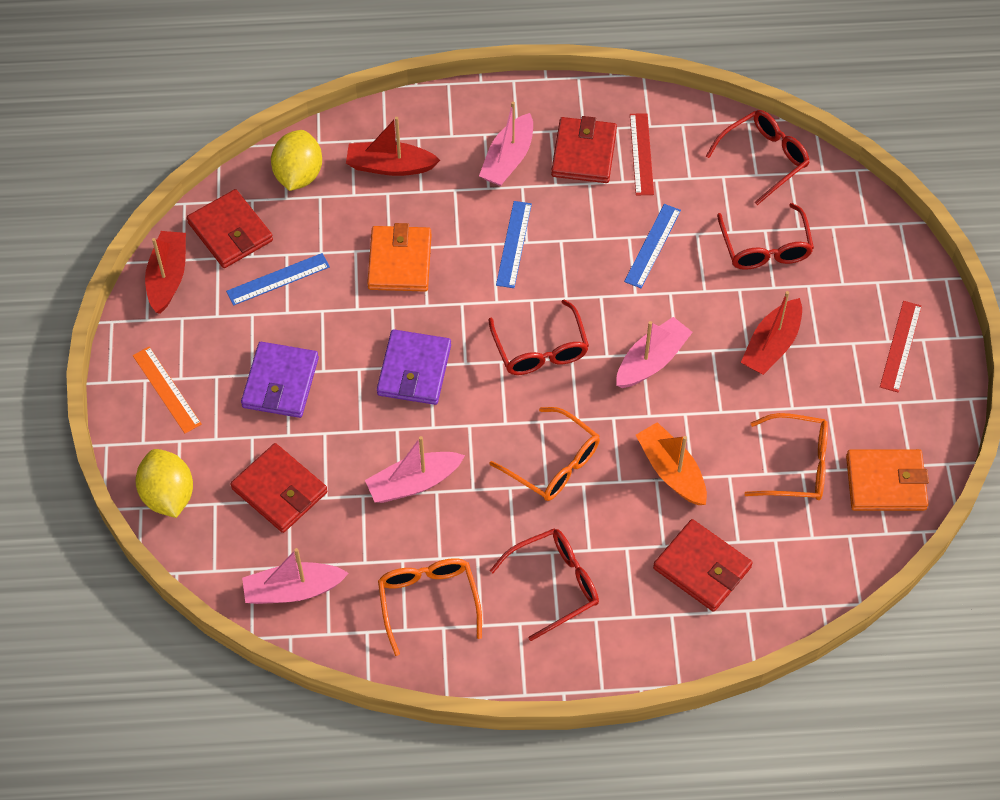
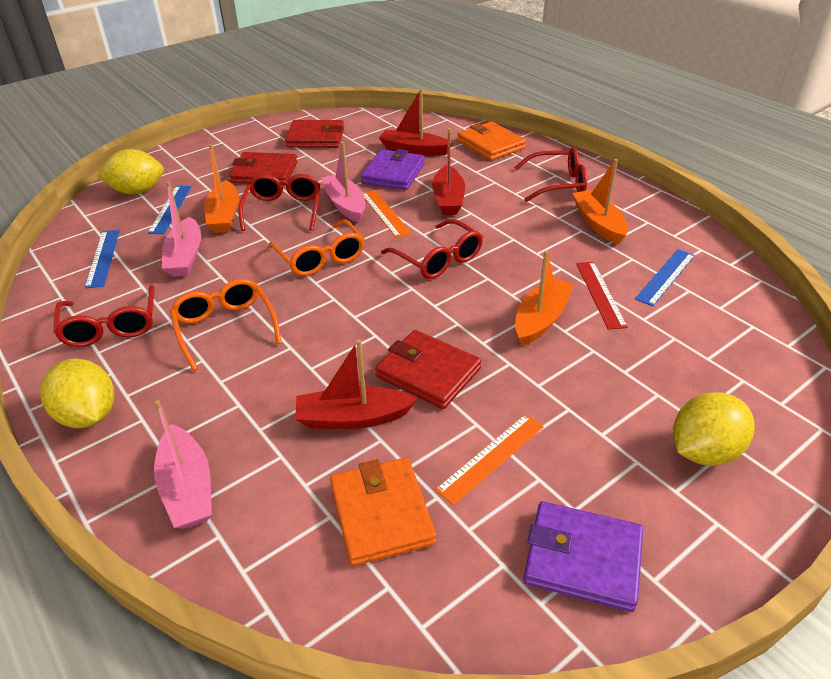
orange boat: [636,422,707,505] = 1 -> [204,144,239,233] [515,250,574,346] [572,159,628,244] = 3
orange glasses: [378,558,482,656] [489,407,600,501] [744,413,828,500] = 3 -> [170,279,281,371] [269,219,365,276] = 2
orange ruler: [133,347,202,433] = 1 -> [363,190,412,238] [435,414,544,505] = 2
pink boat: [242,548,349,604] [365,436,465,503] [479,101,533,186] [616,317,693,388] = 4 -> [154,400,212,529] [162,181,201,277] [321,142,365,223] = 3
red ruler: [630,113,654,195] [880,301,922,393] = 2 -> [576,262,628,330] = 1
red wallet: [187,189,273,268] [231,443,328,533] [551,116,617,183] [653,519,753,612] = 4 -> [229,152,298,185] [285,120,344,148] [375,330,481,409] = 3
yellow lemon: [136,449,193,518] [271,130,322,191] = 2 -> [40,359,114,428] [97,149,164,195] [673,392,755,466] = 3

